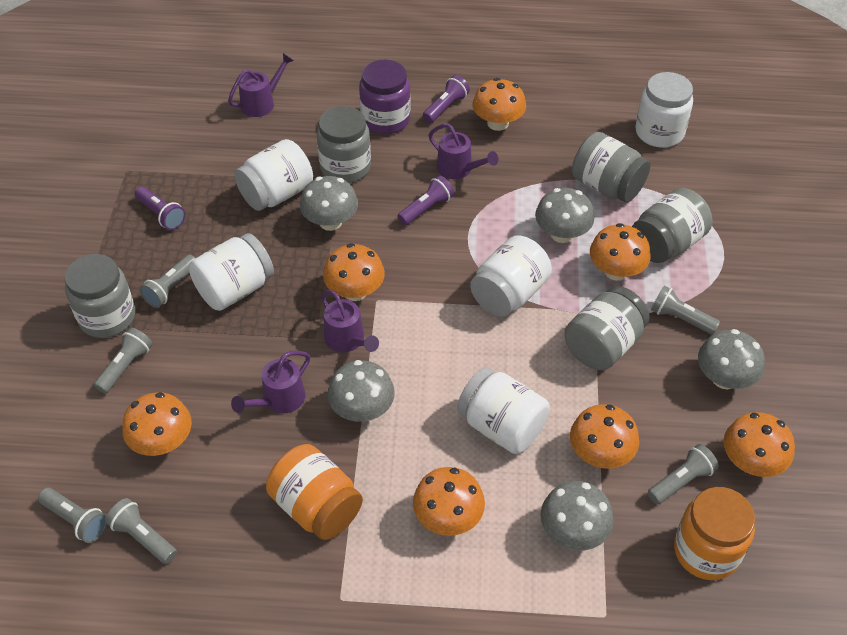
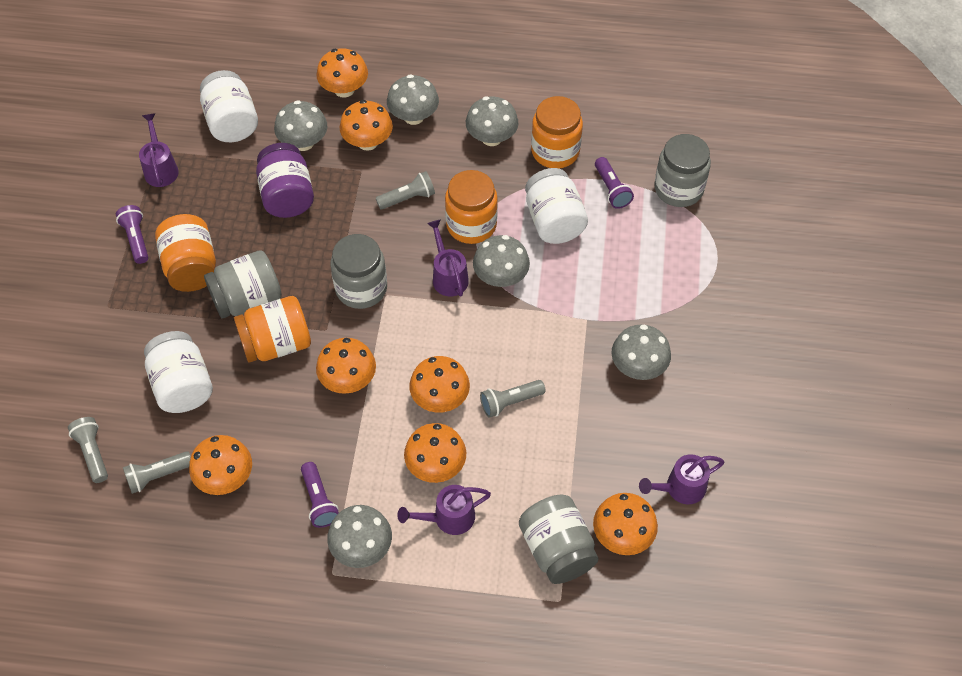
grey flashlight: [38,488,107,543] [94,327,153,394] [105,498,177,564] [140,255,195,308] [648,444,719,504] [651,286,720,334] = 6 -> [68,417,108,483] [123,451,191,494] [376,171,435,210] [480,380,545,418] = 4
grey jar: [64,254,135,338] [317,106,371,183] [564,286,650,370] [572,132,650,203] [632,188,713,263] = 5 -> [204,250,282,319] [331,234,387,309] [519,495,598,584] [654,134,711,207] = 4
grey mushroom: [300,176,358,231] [328,360,395,422] [535,188,594,243] [540,481,614,551] [698,329,765,389] = 5 -> [274,100,327,151] [327,505,392,568] [387,74,439,125] [466,96,518,146] [473,235,530,287] [612,325,671,380] = 6
orange jar: [266,444,363,540] [674,487,755,580] = 2 -> [155,214,216,292] [234,296,311,363] [445,170,498,244] [531,96,583,168] = 4
white jar: [189,233,274,311] [234,139,313,211] [457,367,550,454] [470,235,552,317] [635,72,693,148] = 5 -> [144,331,213,413] [200,70,258,142] [525,168,588,244] = 3

